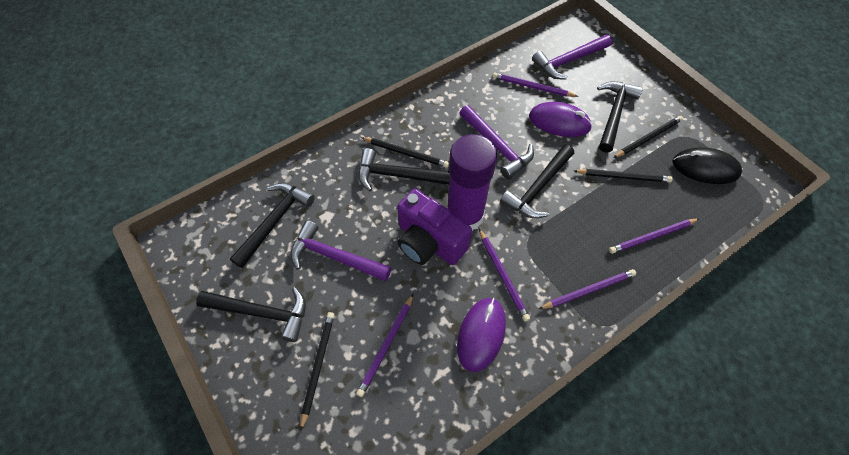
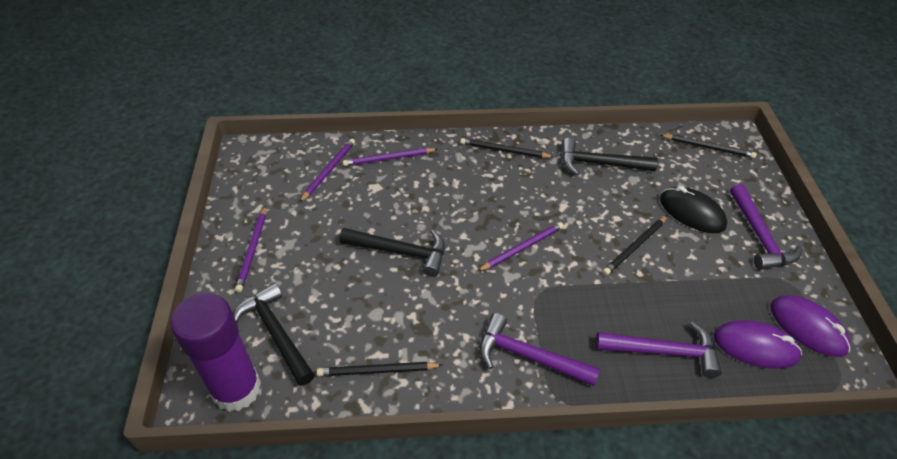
black hammer: [196,287,306,342] [230,183,315,268] [358,148,450,191] [500,144,574,219] [597,81,643,153] = 5 -> [234,283,315,386] [340,228,445,277] [562,138,658,176] = 3
purple camera: [397,189,472,265] = 1 -> none = 0
purple pencil: [356,294,413,397] [479,229,530,321] [492,72,578,97] [539,269,636,309] [609,219,699,254] = 5 -> [235,206,266,292] [299,139,355,203] [343,148,438,166] [477,222,564,272] = 4

